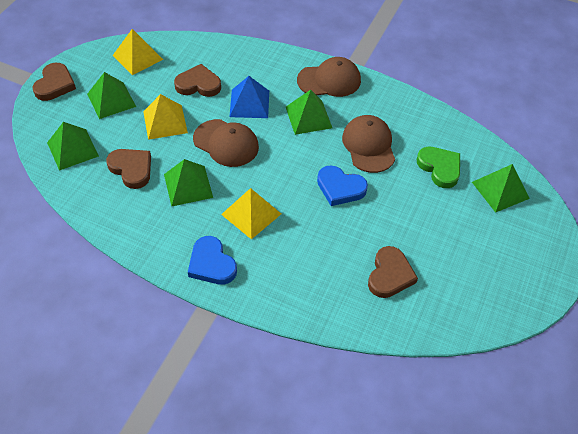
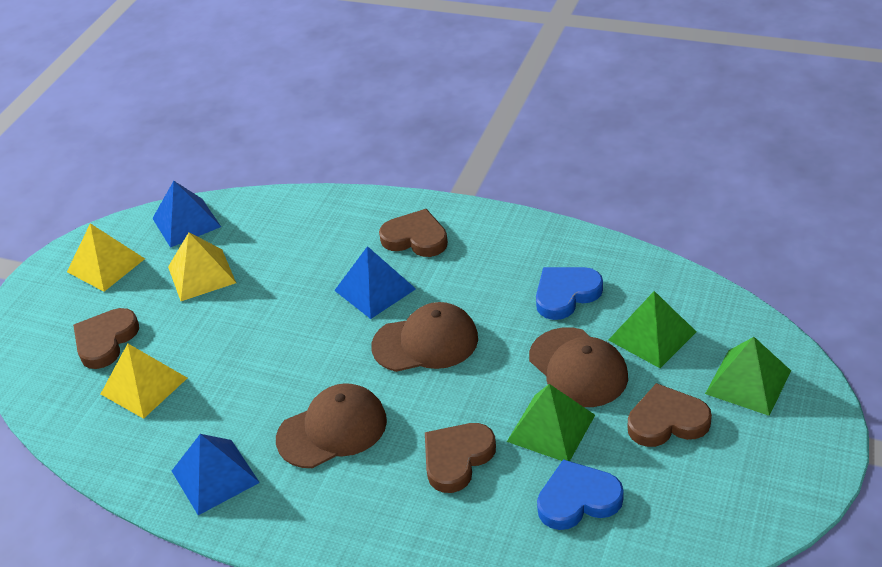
blue pyramid: [229,76,269,118] = 1 -> [152,181,221,248] [172,434,260,515] [334,246,416,319] = 3
green heart: [417,147,460,188] = 1 -> none = 0
green pyramid: [47,122,99,171] [87,72,136,119] [164,159,213,207] [286,90,332,135] [472,164,530,213] = 5 -> [507,384,595,461] [609,291,697,368] [705,337,791,416] = 3

